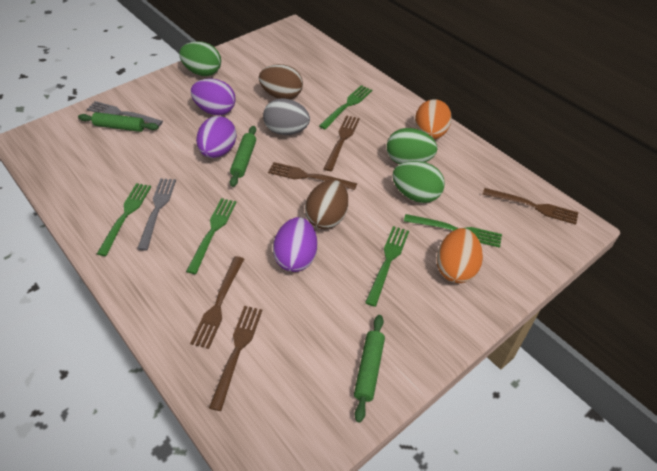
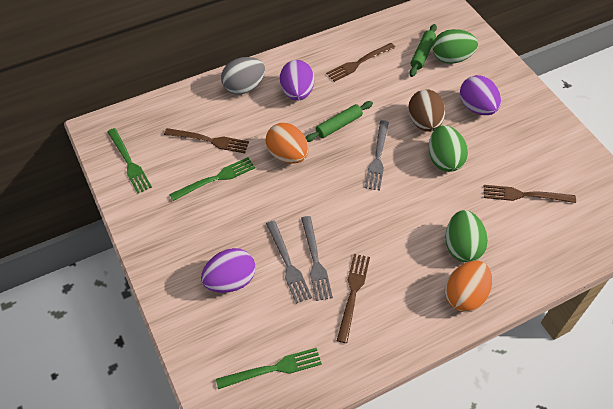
brown egg: [259,64,303,99] [305,180,348,229] = 2 -> [408,89,445,132] = 1
brown fork: [190,256,244,349] [209,306,262,411] [268,162,357,190] [323,115,360,171] [483,188,578,225] = 5 -> [164,128,249,153] [326,43,396,82] [337,254,370,343] [484,185,576,203] = 4
green fork: [97,183,151,256] [186,198,237,274] [319,85,372,129] [365,226,409,307] [404,214,502,248] = 5 -> [107,128,152,193] [169,157,255,201] [216,348,322,389] = 3
green rolling pin: [78,112,159,132] [230,126,256,187] [354,315,385,422] = 3 -> [306,101,373,142] [409,24,437,77] = 2
grey fork: [87,101,163,126] [137,178,176,251] = 2 -> [266,220,312,304] [301,216,333,301] [365,120,389,191] = 3

